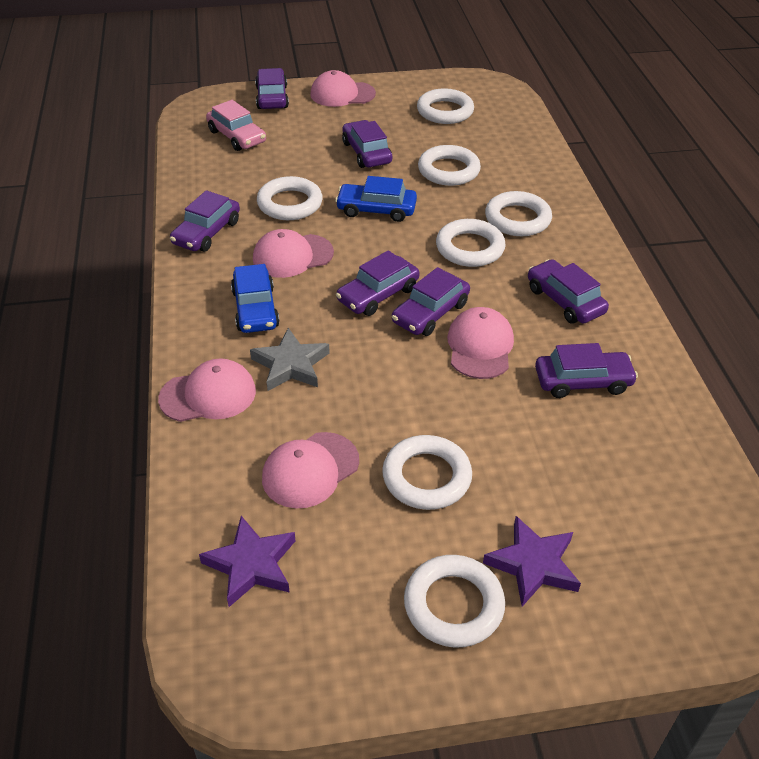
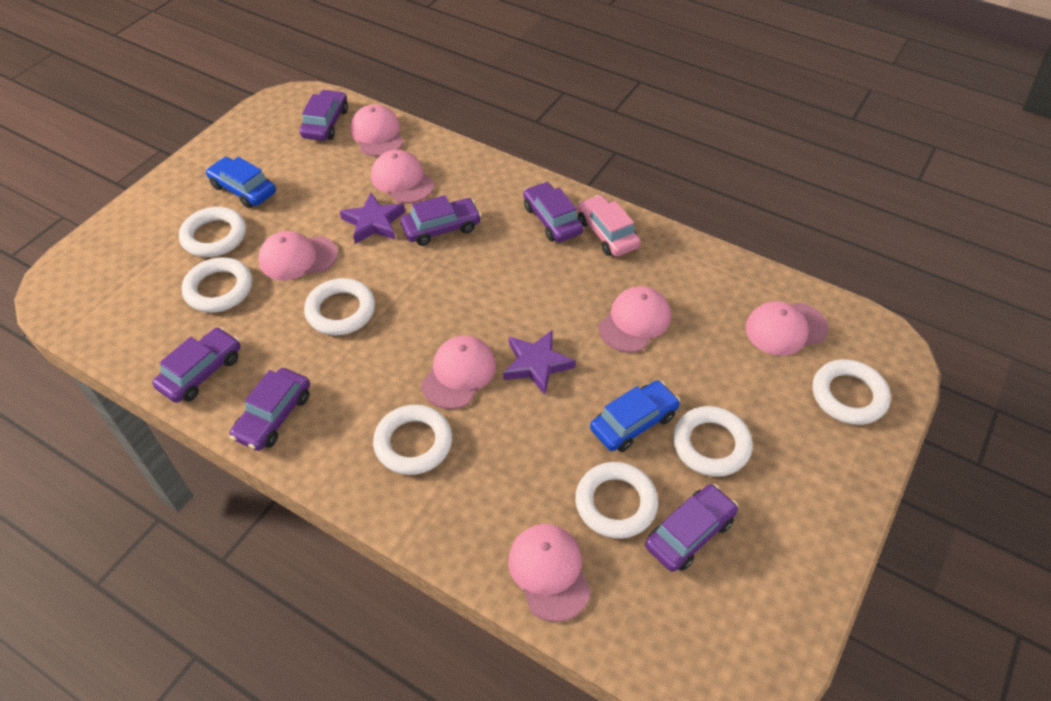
grey star: [250,328,330,391] = 1 -> none = 0
pink cap: [158,358,256,422] [253,229,334,278] [262,432,359,508] [310,70,376,107] [447,307,514,379] = 5 -> [258,231,338,280] [350,104,404,157] [371,150,434,203] [421,336,496,409] [508,524,591,622] [599,286,671,353] [746,301,828,356] = 7
purple car: [170,190,240,252] [255,68,289,109] [336,250,420,316] [342,120,392,168] [392,267,470,336] [528,259,609,324] [535,343,638,398] = 7 -> [152,327,241,403] [230,368,310,451] [300,90,348,141] [401,195,481,246] [523,182,583,242] [645,484,738,572] = 6

